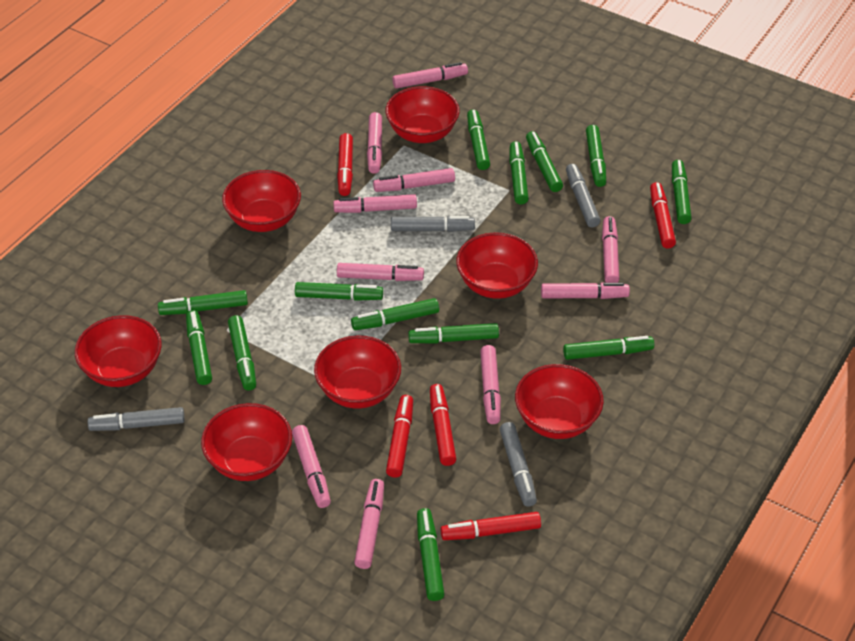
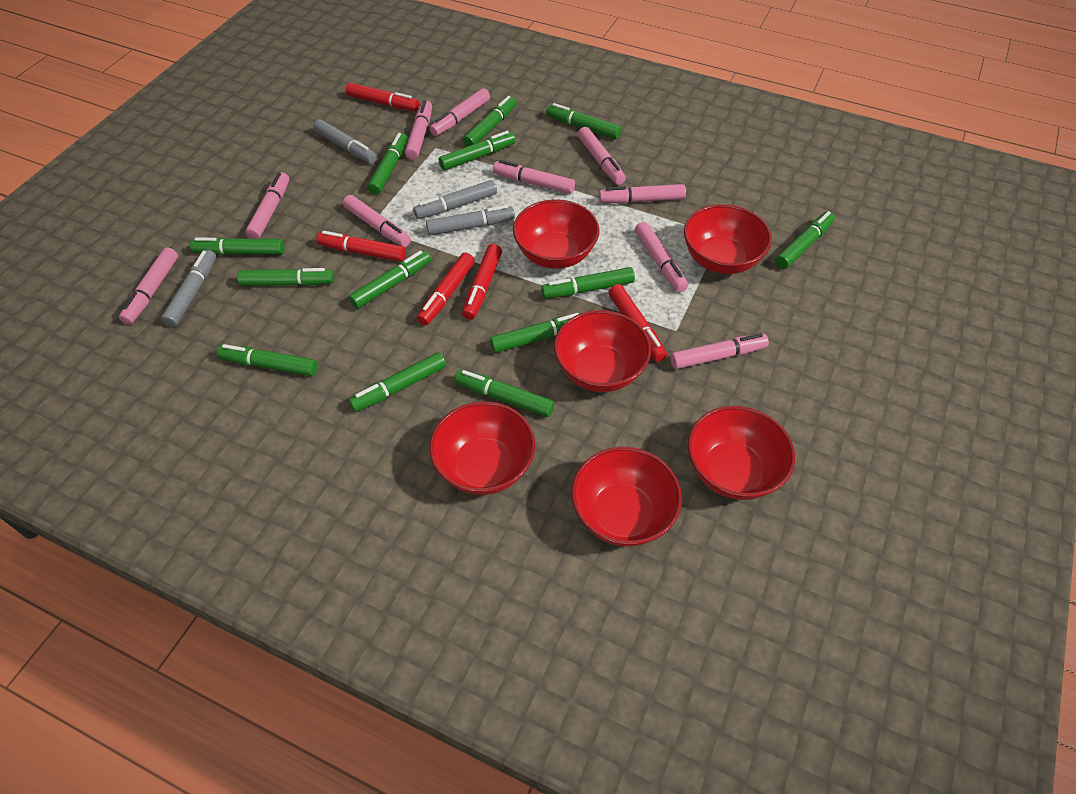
red bowl: [75,315,162,387] [201,403,292,481] [222,170,301,232] [314,335,401,409] [385,86,460,143] [456,233,538,299] [515,364,604,439] = 7 -> [429,401,535,495] [513,199,600,269] [554,310,651,392] [571,447,682,547] [684,204,772,274] [688,406,795,500] = 6

